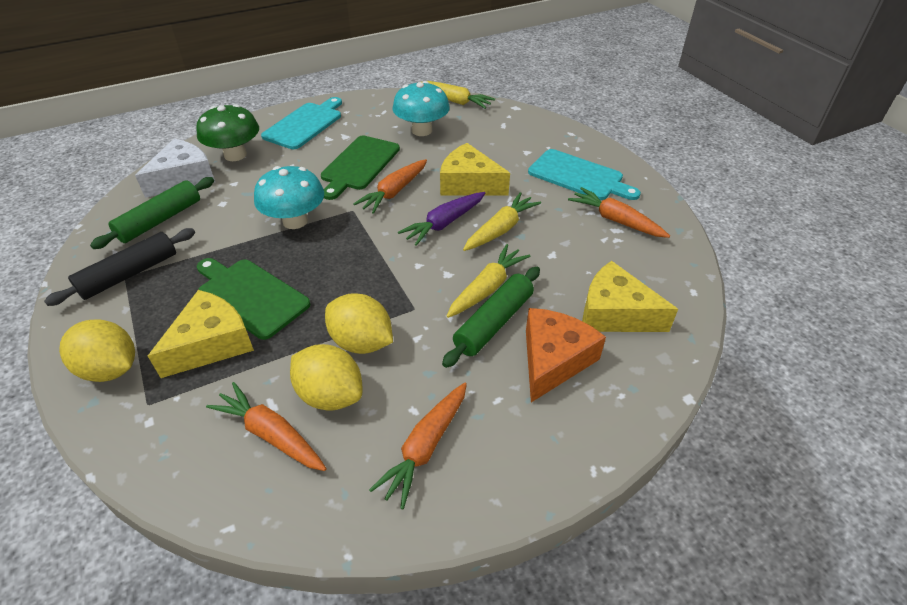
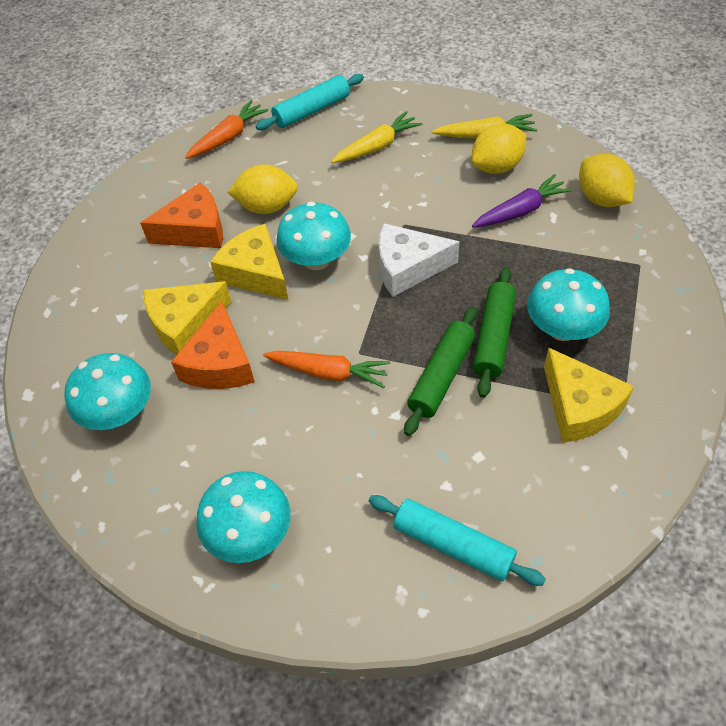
black rolling pin: [44,228,195,306] = 1 -> none = 0
green cutting board: [197,258,310,340] [321,136,400,200] = 2 -> none = 0
green mushroom: [196,104,259,161] = 1 -> none = 0
orange carrot: [206,382,327,471] [353,159,427,214] [369,383,467,509] [568,187,670,238] = 4 -> [185,100,269,159] [263,350,390,388] = 2
orange cheese: [526,308,606,402] = 1 -> [140,183,223,248] [171,301,255,389] = 2
turquoise cutting board: [261,97,342,149] [528,149,641,200] = 2 -> none = 0
turquoise mushroom: [254,166,324,229] [393,81,450,136] = 2 -> [64,353,151,430] [196,471,291,563] [276,202,351,270] [527,268,610,341] = 4
turquoise rolling pin: none = 0 -> [256,74,364,130] [369,495,546,586] = 2
yellow carrot: [427,81,495,109] [446,244,530,318] [463,192,541,251] = 3 -> [331,111,422,163] [432,114,537,139] = 2

